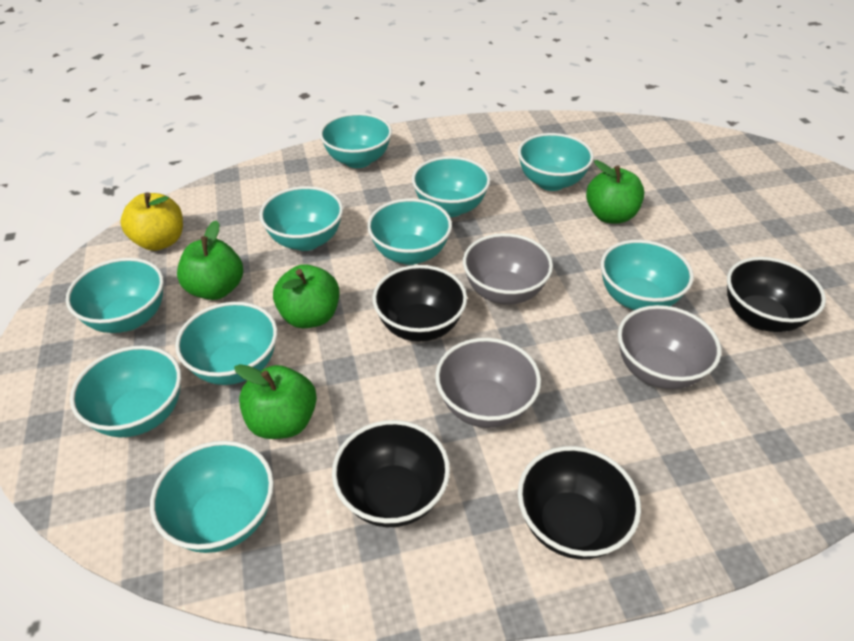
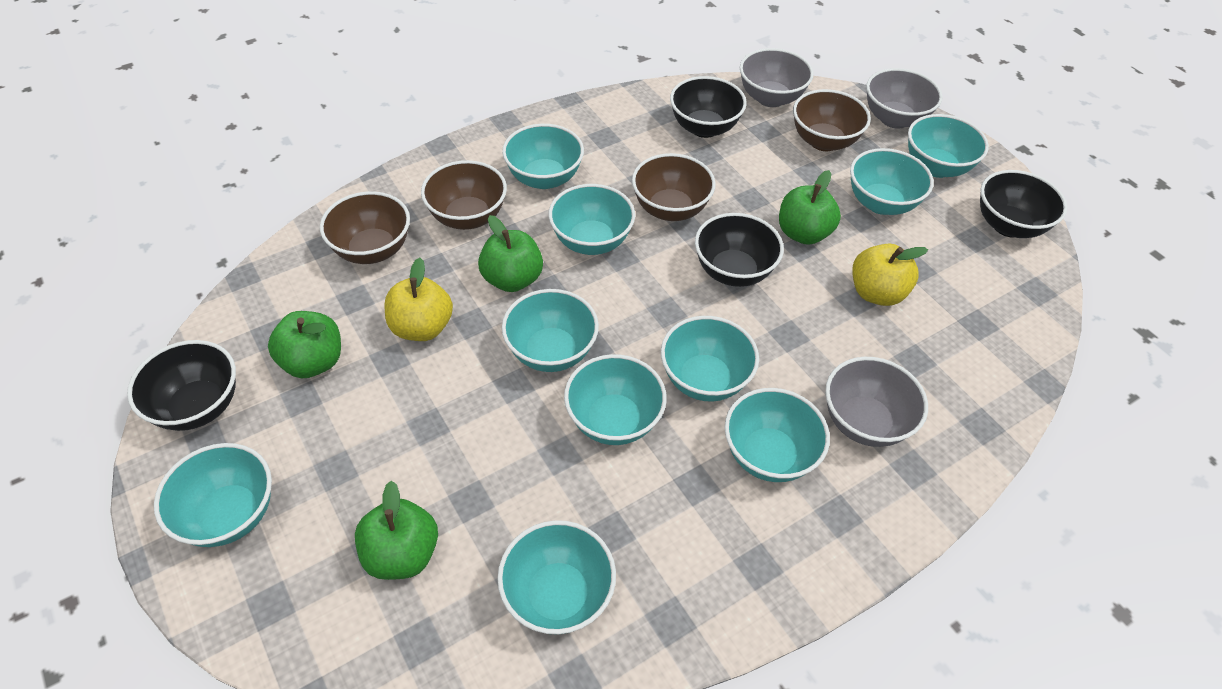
brown bowl: none = 0 -> [320,191,410,264] [421,160,507,230] [632,153,716,221] [793,89,871,151] = 4
yellow apple: [120,192,183,251] = 1 -> [384,258,453,341] [852,243,928,306] = 2

